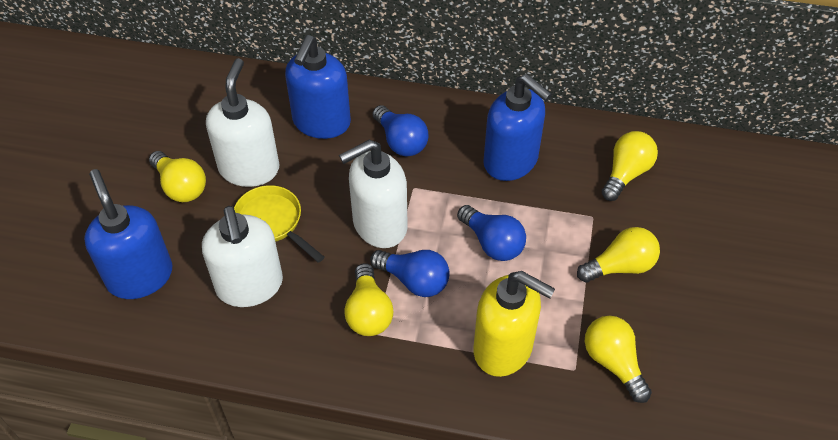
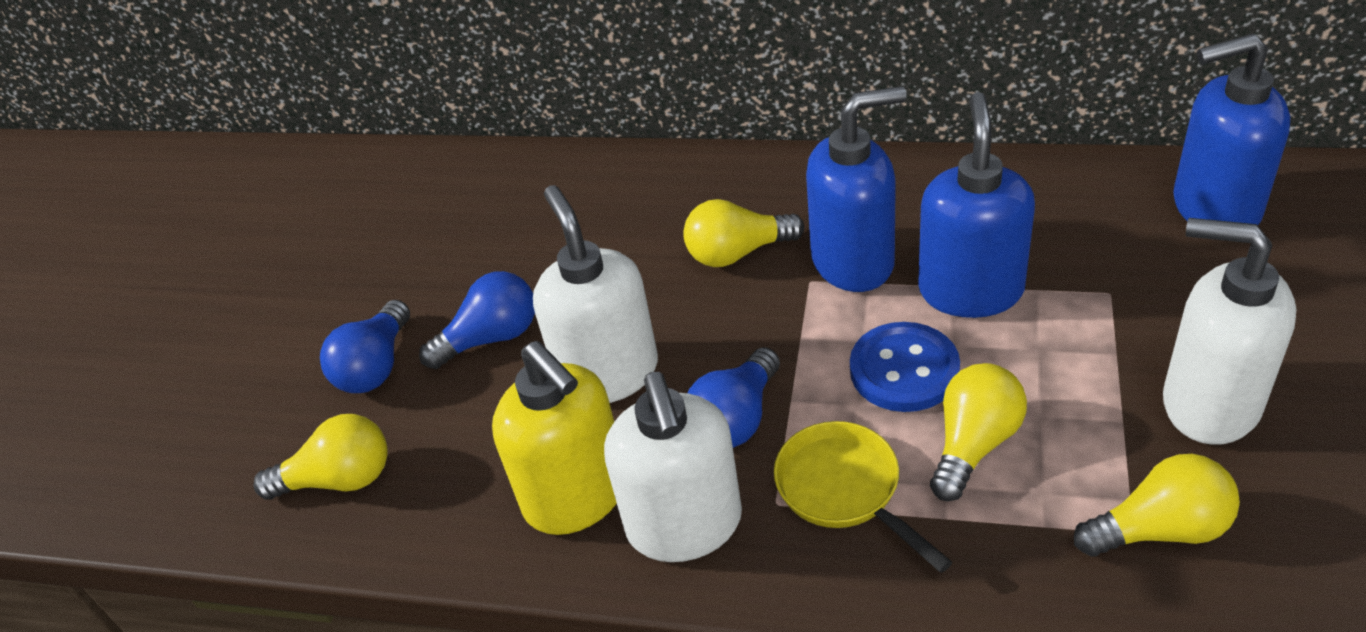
blue button: none = 0 -> [850,322,960,412] = 1
yellow light bulb: [149,151,206,202] [344,263,393,336] [577,227,660,283] [585,316,652,403] [602,131,658,201] = 5 -> [253,414,388,500] [683,199,804,267] [930,363,1027,501] [1074,454,1240,557] = 4

